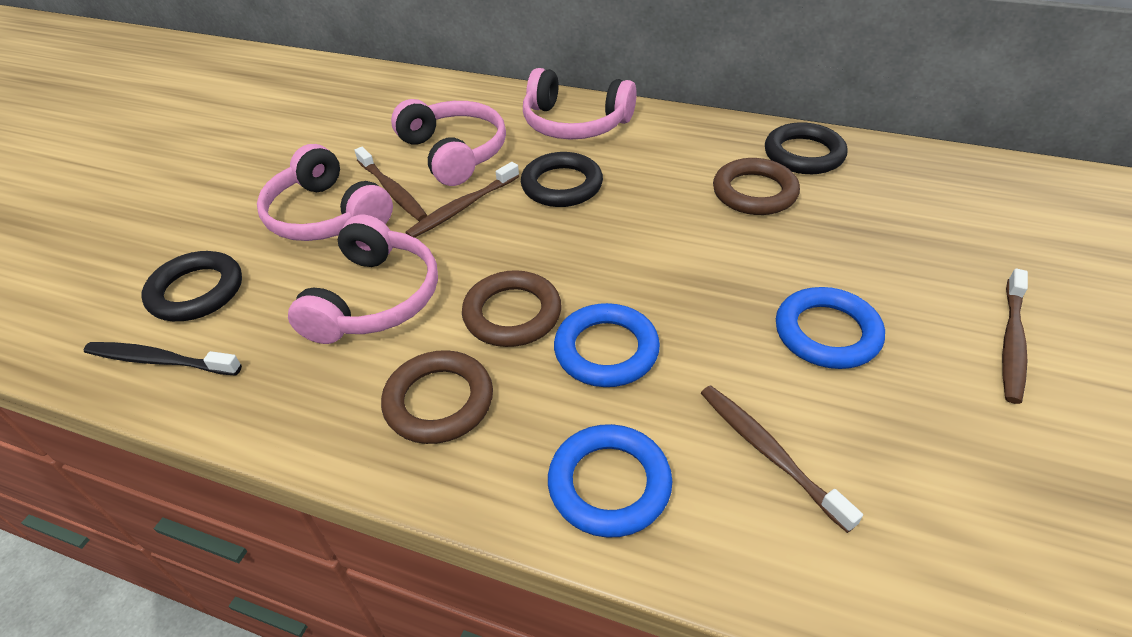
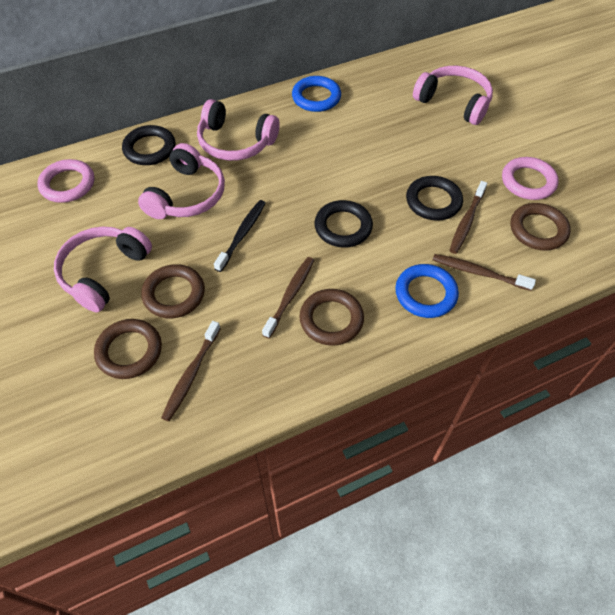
blue ring: [548,424,672,538] [554,303,660,387] [776,287,885,369] = 3 -> [292,76,341,112] [395,264,459,318] = 2
brown ring: [381,350,493,444] [462,270,561,347] [713,158,800,215] = 3 -> [94,319,162,379] [141,264,205,318] [299,289,364,346] [511,203,570,250] = 4
pink ring: none = 0 -> [37,159,94,203] [502,157,559,200] = 2

